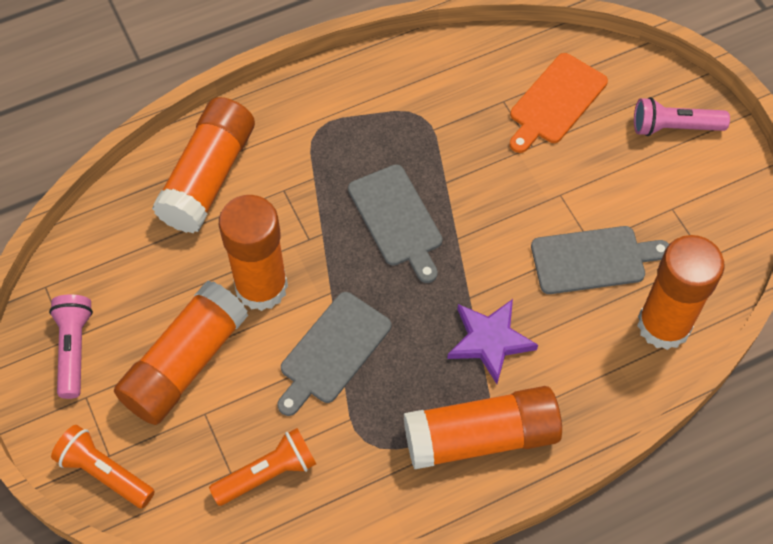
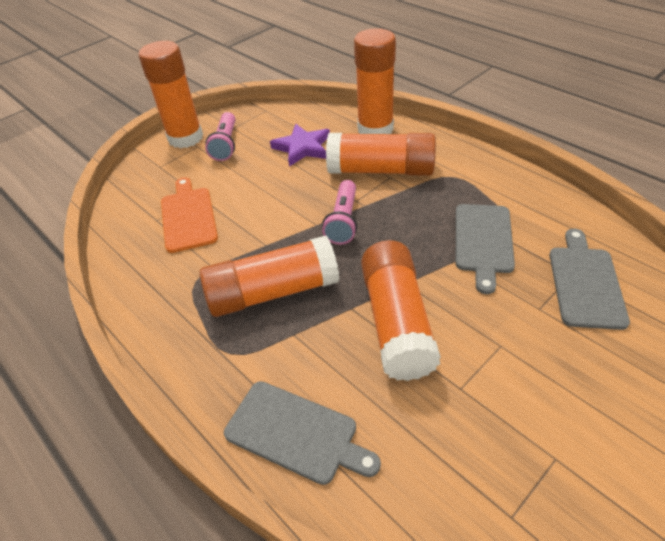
orange flashlight: [51,425,155,508] [209,428,316,506] = 2 -> none = 0

